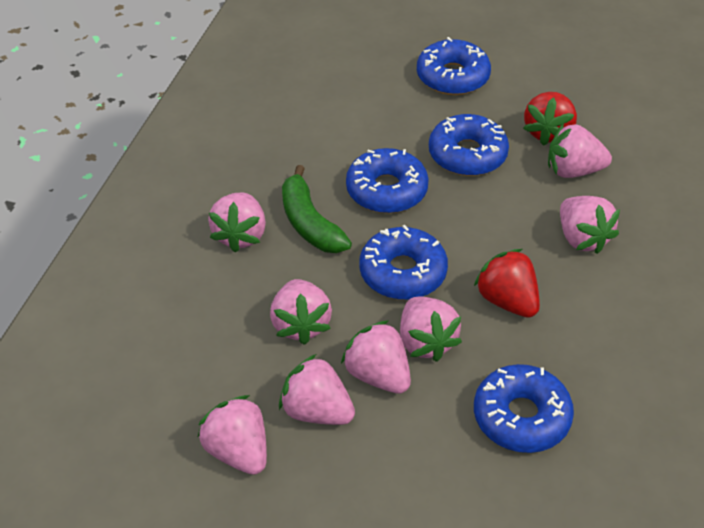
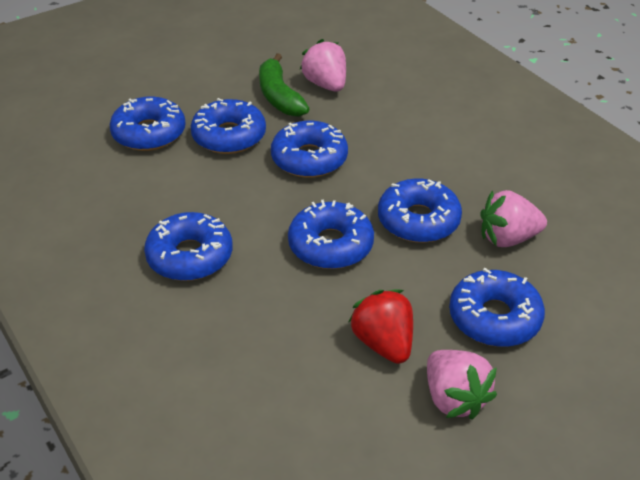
blue donut: [346,148,429,213] [359,225,448,300] [417,37,491,95] [429,114,509,176] [474,364,574,453] = 5 -> [110,97,186,151] [144,212,232,281] [191,98,266,154] [271,121,348,178] [288,199,374,269] [378,178,462,243] [449,268,545,347] = 7
pink strawberry: [198,395,267,475] [208,192,266,253] [270,279,332,345] [279,354,355,425] [341,320,411,394] [400,297,462,362] [548,123,612,178] [560,196,620,254] = 8 -> [300,39,346,92] [427,350,497,420] [481,190,547,247] = 3
red strawberry: [474,249,540,318] [523,92,577,146] = 2 -> [349,289,413,364] = 1

